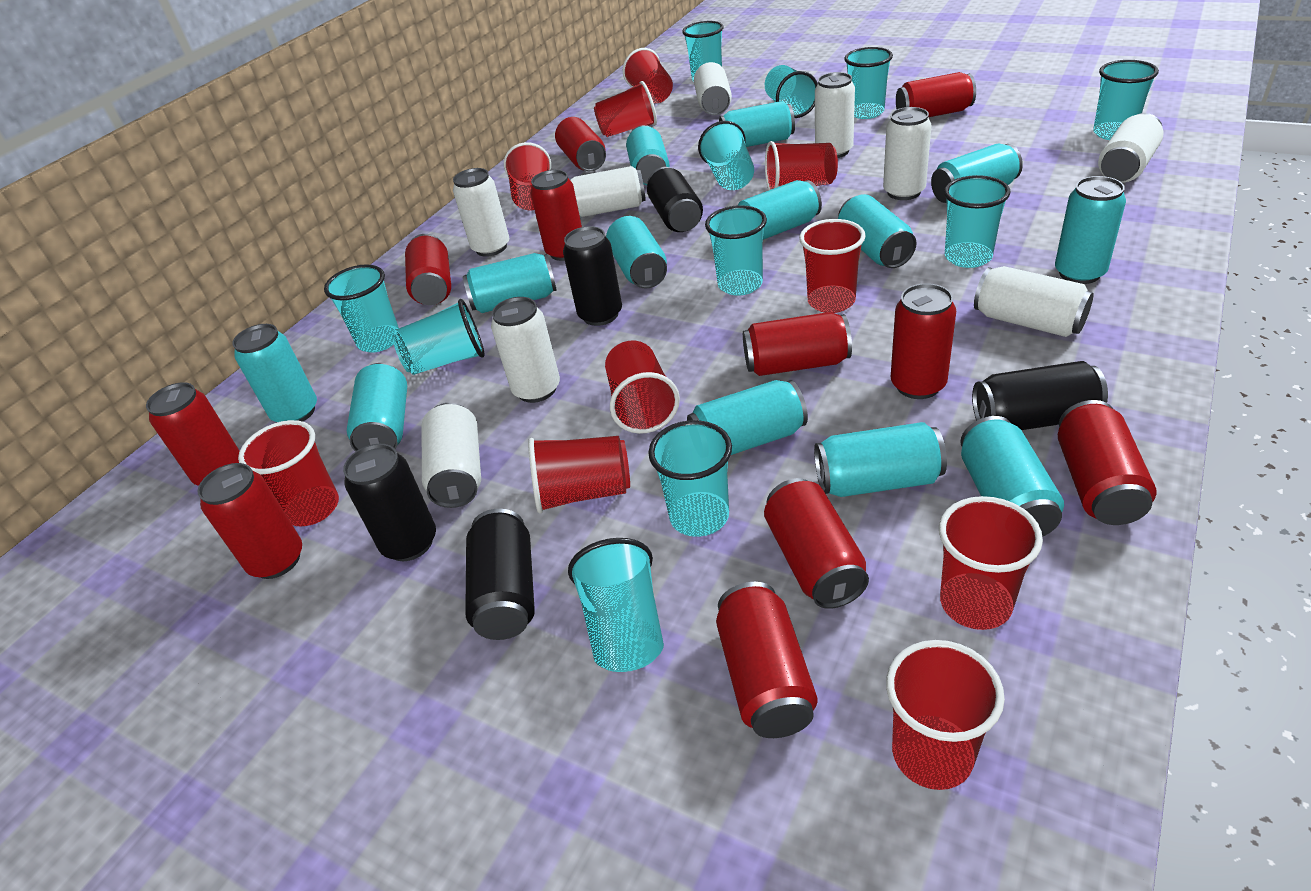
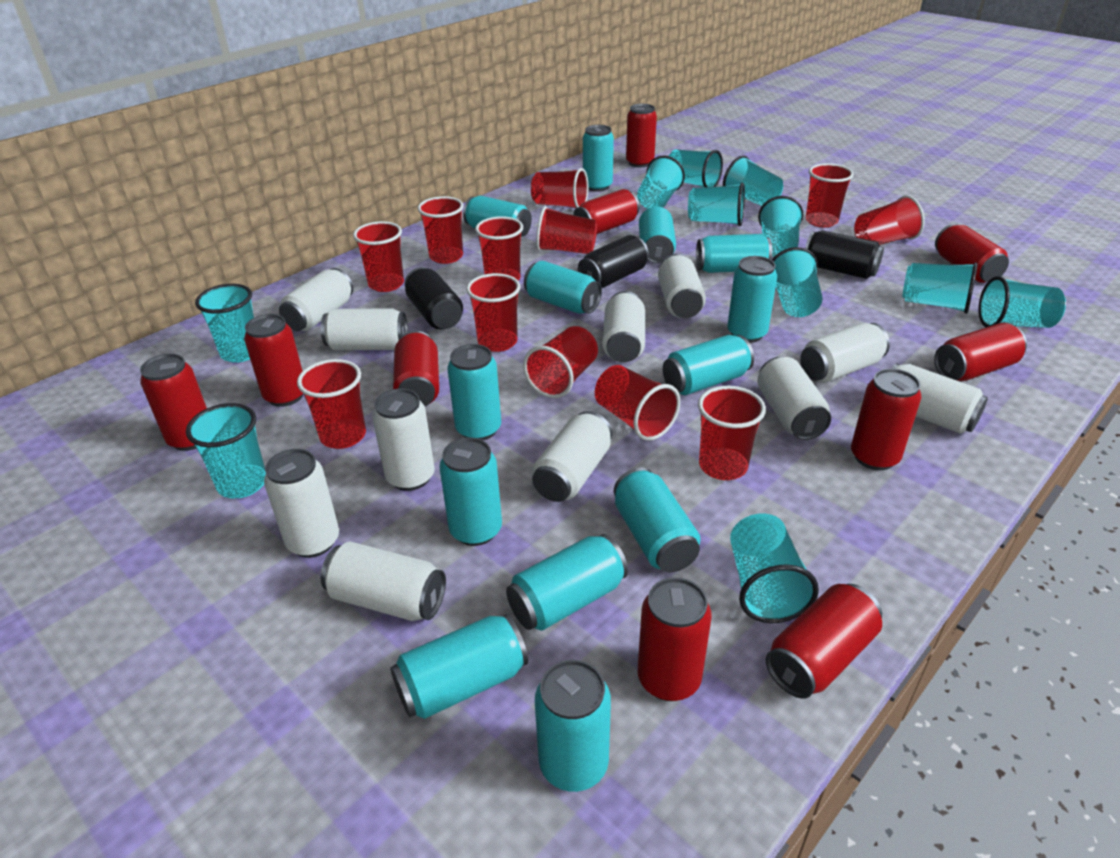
black can: [343,444,436,561] [465,509,535,640] [563,226,622,326] [647,167,703,232] [972,361,1108,430] = 5 -> [405,267,463,329] [578,235,649,288] [805,231,884,279] = 3
red can: [146,382,240,486] [198,463,302,579] [405,234,451,305] [530,170,582,261] [555,117,606,171] [716,582,818,738] [743,312,852,376] [764,478,869,609] [891,283,956,399] [896,72,976,117] [1058,400,1156,525] = 11 -> [140,354,207,451] [244,314,303,407] [393,330,439,406] [573,189,639,234] [626,104,657,168] [638,577,712,701] [766,584,882,699] [851,368,922,470] [934,323,1027,381] [935,224,1009,283] = 10
red cup: [238,420,339,526] [504,142,551,210] [528,436,630,514] [594,81,657,137] [605,340,680,434] [623,48,673,103] [765,141,838,191] [799,219,865,313] [886,640,1005,790] [939,496,1043,630] = 10 -> [297,359,366,449] [353,221,404,292] [417,196,464,264] [466,273,521,352] [475,216,523,281] [523,326,598,398] [531,168,588,208] [536,206,597,254] [595,365,680,441] [698,386,766,480] [806,163,854,227] [854,195,925,245] = 12
white can: [422,403,481,508] [453,168,509,257] [491,297,560,403] [570,166,646,217] [694,62,732,115] [815,72,855,158] [883,107,931,200] [974,266,1094,337] [1098,113,1163,183] = 9 -> [264,449,339,558] [279,268,353,331] [321,308,408,350] [321,541,446,621] [372,388,435,491] [532,411,612,502] [603,291,645,362] [658,254,706,318] [757,356,831,440] [800,323,890,383] [891,363,988,433] = 11

